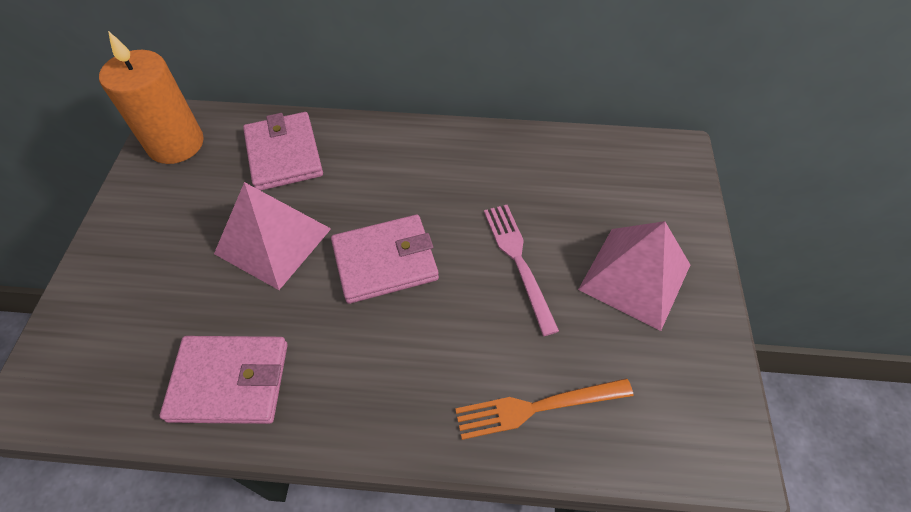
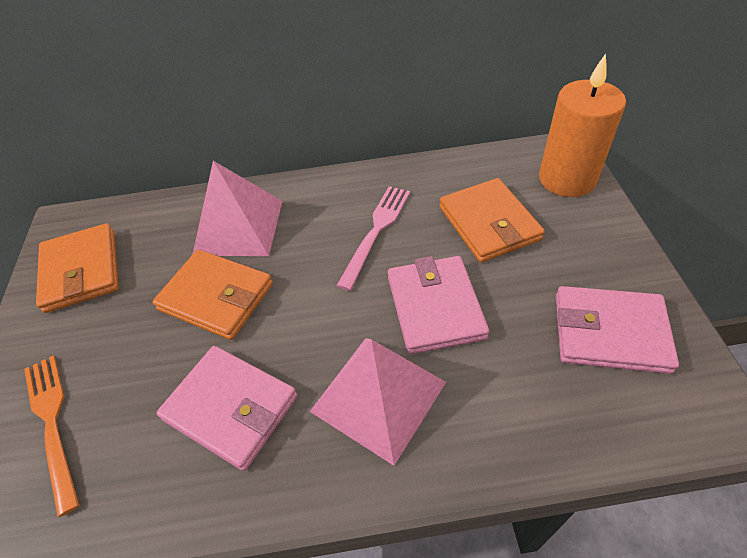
orange wallet: none = 0 -> [36,223,119,313] [152,250,273,340] [439,178,545,263] = 3

